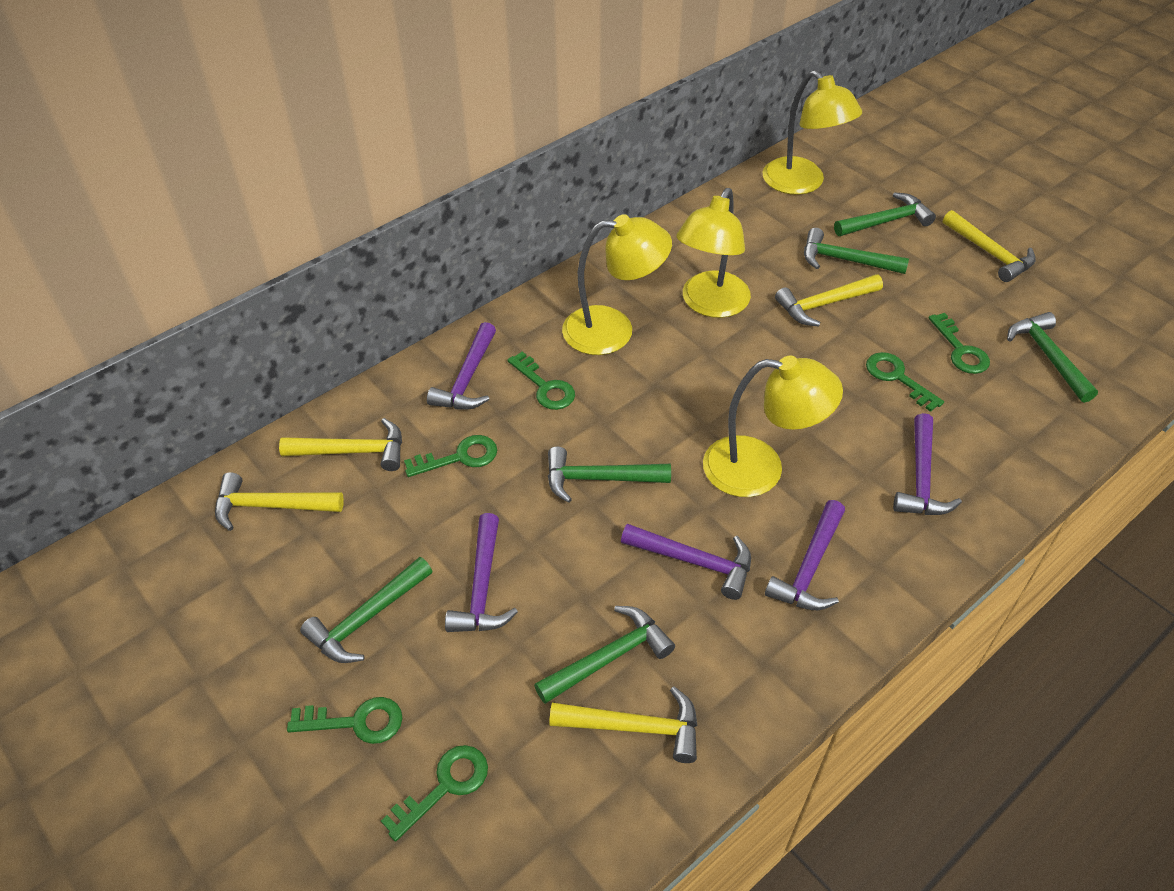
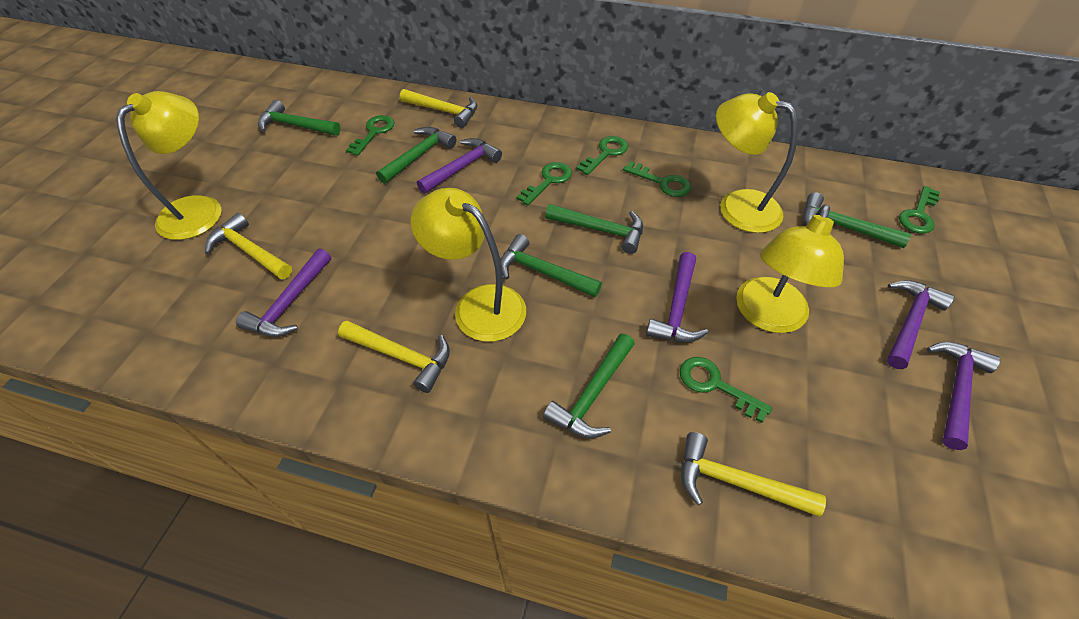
yellow hammer: [215,472,344,531] [279,418,402,471] [549,686,698,763] [775,274,883,326] [943,210,1036,282] = 5 -> [205,213,292,279] [338,321,450,393] [400,89,477,128] [681,432,826,517] = 4

